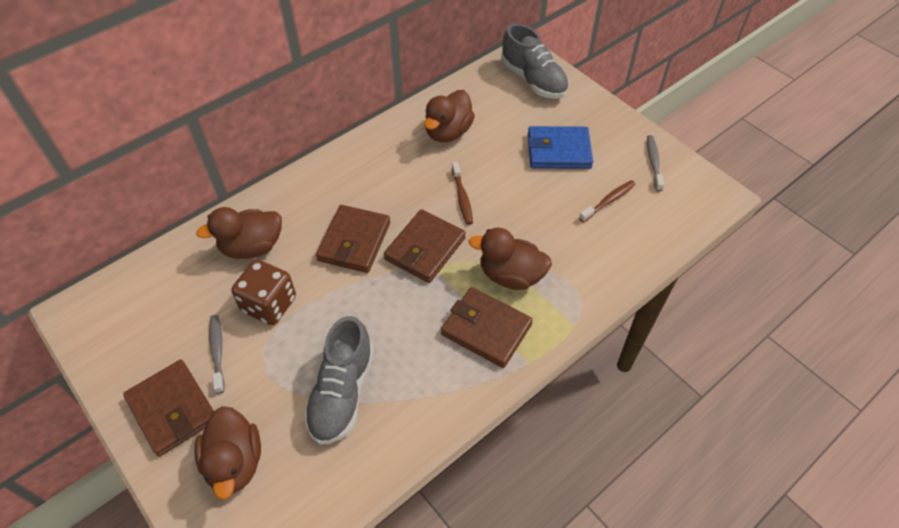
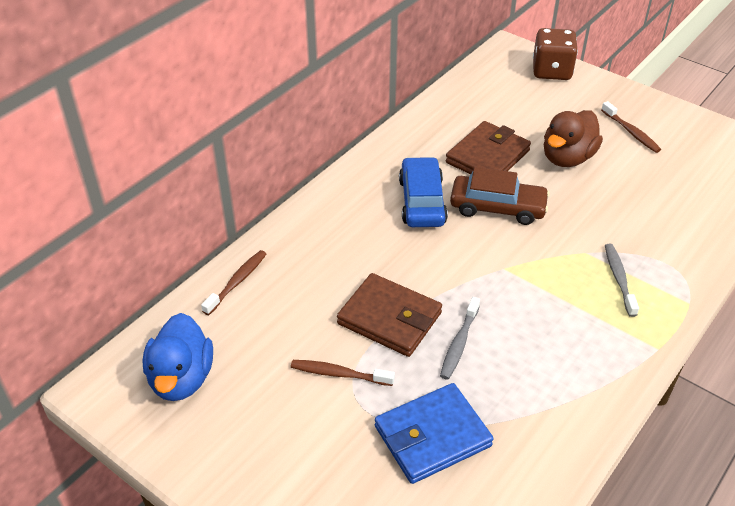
blue car: none = 0 -> [399,157,448,227] = 1
blue duck: none = 0 -> [143,313,213,401] = 1
brown car: none = 0 -> [450,167,550,225] = 1
brown duck: [195,406,261,499] [196,207,282,259] [424,90,475,142] [469,228,552,290] = 4 -> [544,110,603,167] = 1
brown toothbrush: [452,162,473,225] [579,180,636,222] = 2 -> [201,250,267,315] [291,360,395,386] [601,101,661,153] = 3
brown wallet: [123,360,214,457] [316,205,390,273] [384,209,466,283] [441,287,533,368] = 4 -> [337,273,442,357] [446,121,531,175] = 2
grey shoe: [304,316,374,445] [501,24,569,99] = 2 -> none = 0

